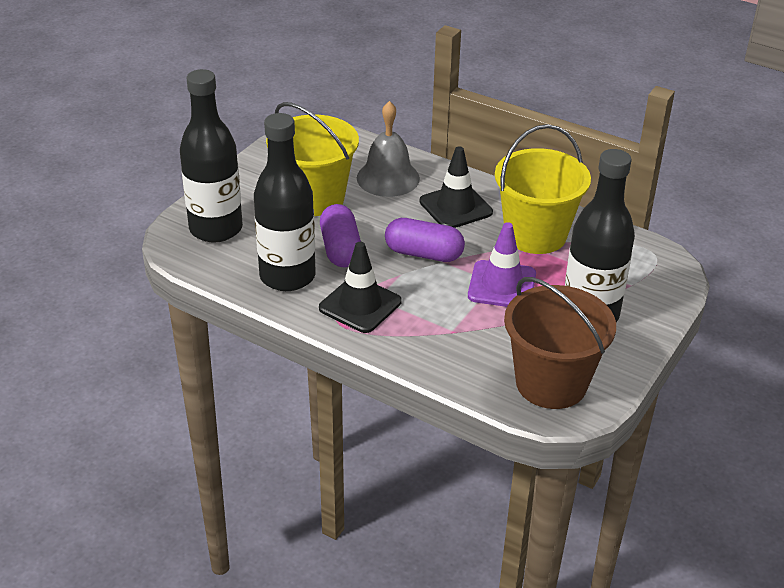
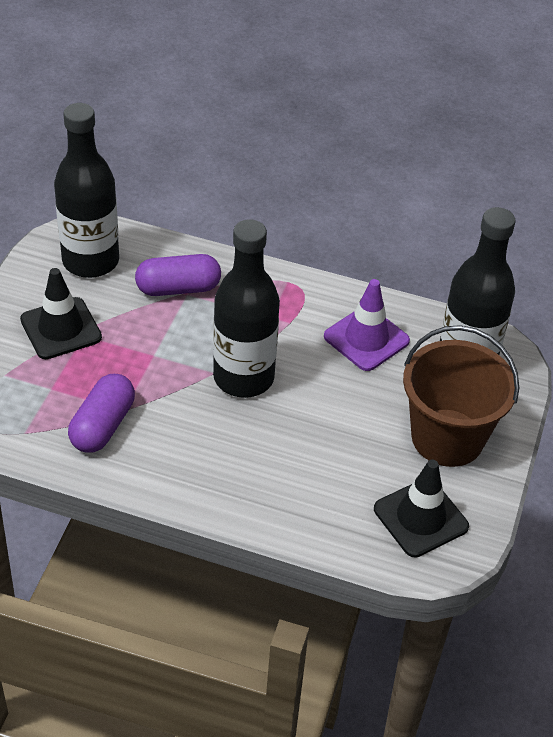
grey bell: [357,101,420,197] = 1 -> none = 0
yellow bucket: [266,102,359,216] [495,124,591,254] = 2 -> none = 0

